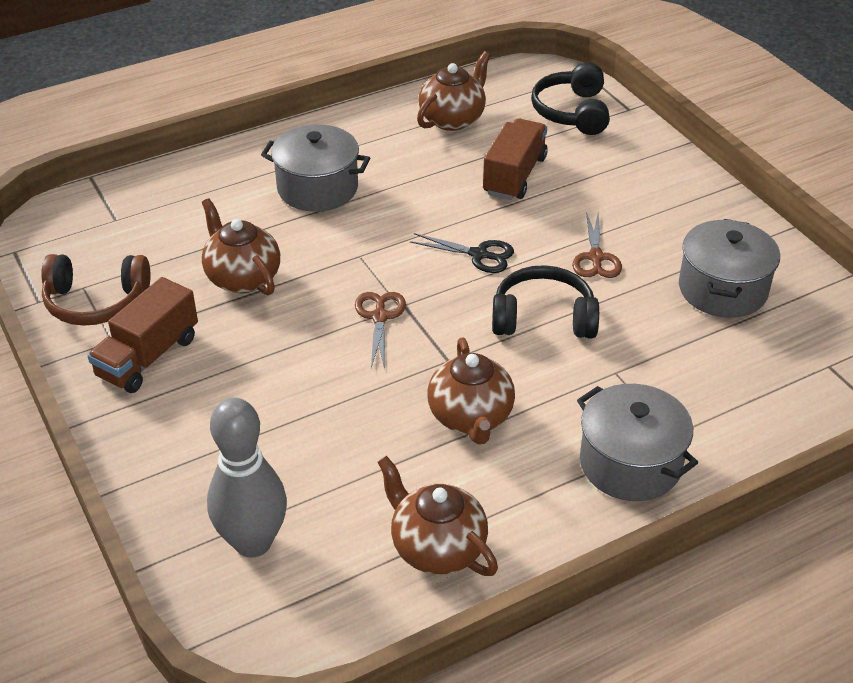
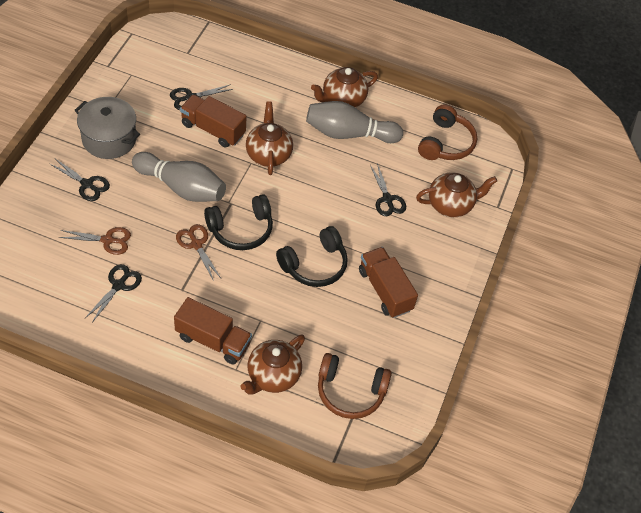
black scissors: [410,233,514,273] = 1 -> [50,159,110,201] [85,264,142,322] [170,84,233,110] [370,163,406,216] = 4
brown headphones: [41,254,151,326] = 1 -> [318,353,392,419] [418,104,477,160] = 2
brown truck: [87,277,198,393] [483,118,548,200] = 2 -> [174,297,252,365] [180,95,247,148] [359,247,418,318] = 3
grey bowling pin: [207,397,287,558] = 1 -> [132,152,226,202] [306,101,403,143] = 2
grey pot: [261,124,370,212] [577,384,698,501] [679,219,780,318] = 3 -> [74,97,140,159] = 1

